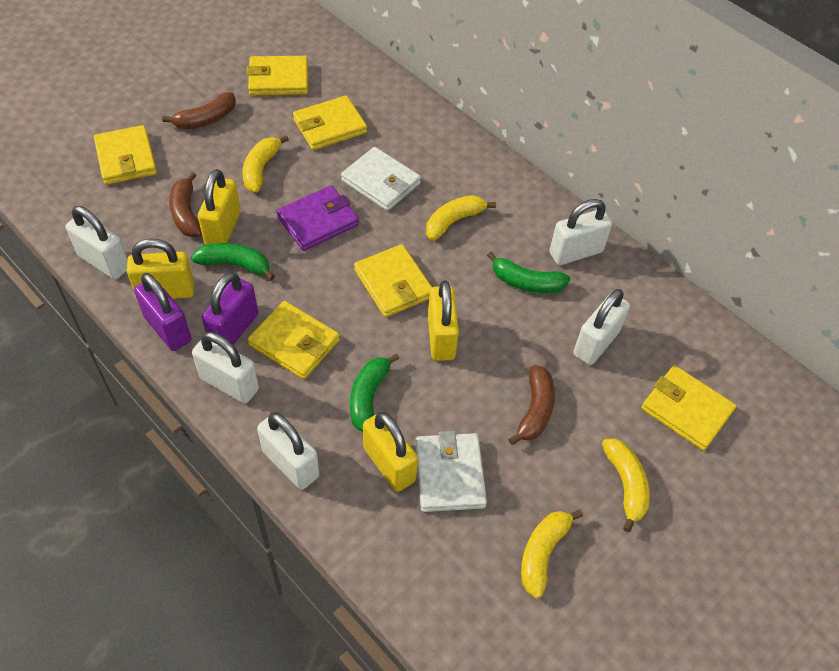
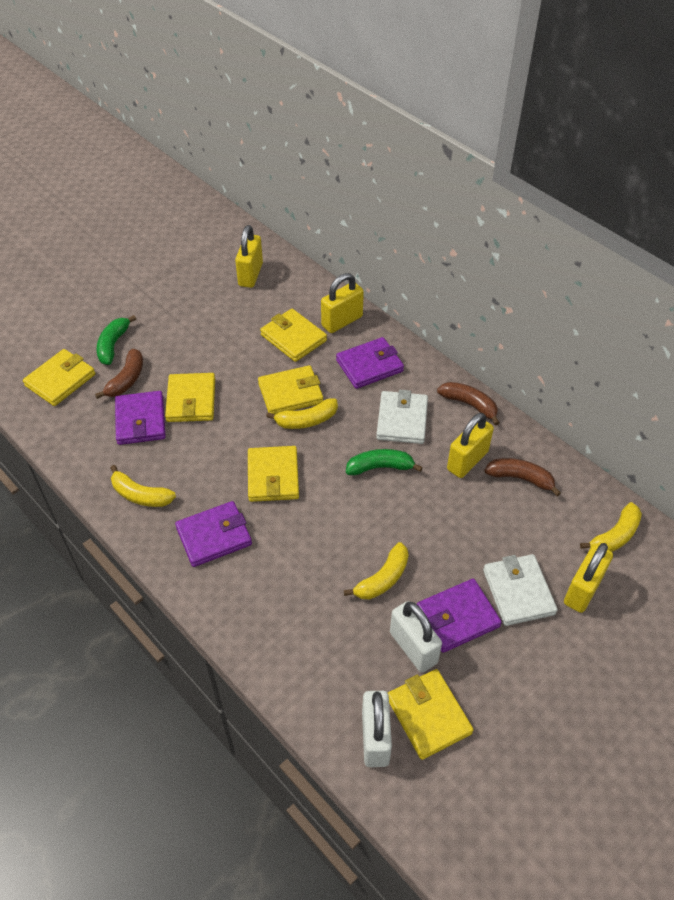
green banana: [191,243,275,281] [350,353,399,432] [487,252,570,293] = 3 -> [97,315,136,365] [346,449,423,475] = 2
purple padlock: [134,273,191,351] [202,272,258,345] = 2 -> none = 0
purple wallet: [276,185,359,251] = 1 -> [115,391,166,445] [175,501,252,567] [336,337,404,389] [417,579,502,653] = 4
white padlock: [66,206,128,279] [192,332,259,404] [257,413,319,490] [550,199,612,265] [573,289,630,365] = 5 -> [362,691,392,767] [390,601,442,673] = 2

